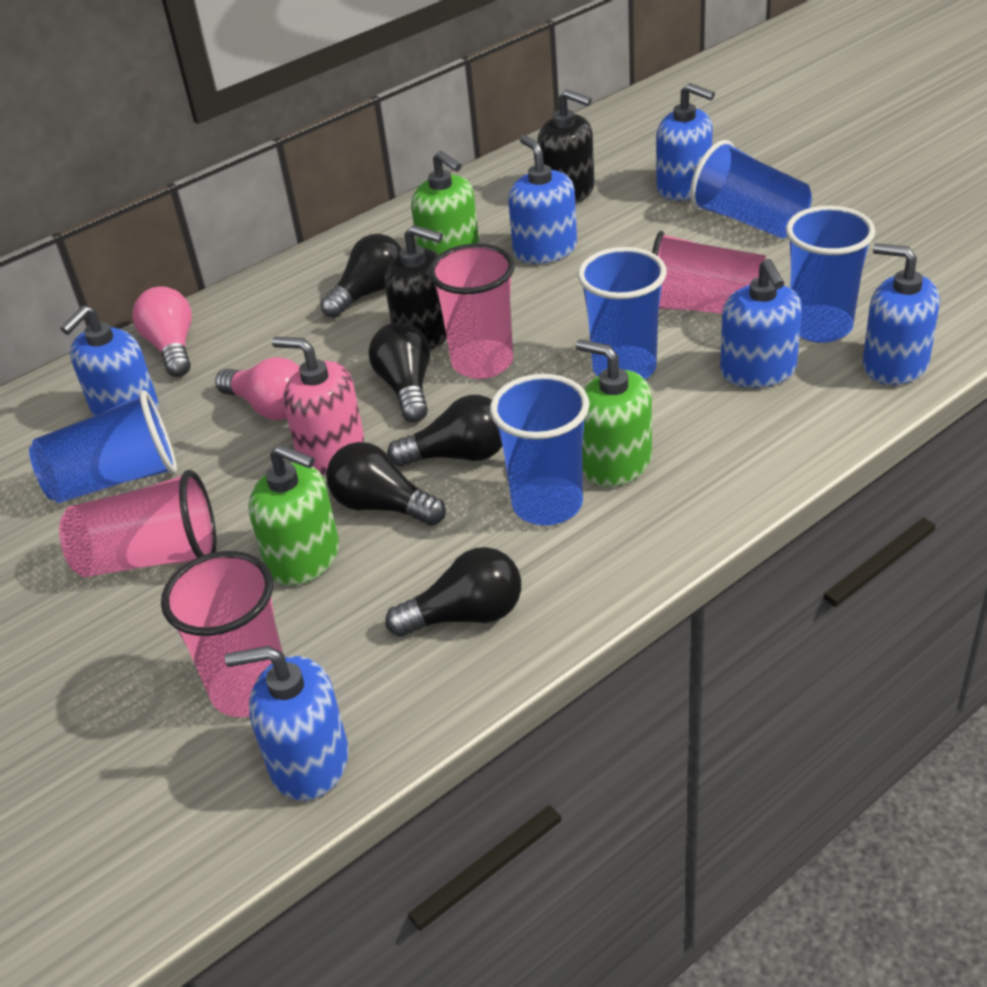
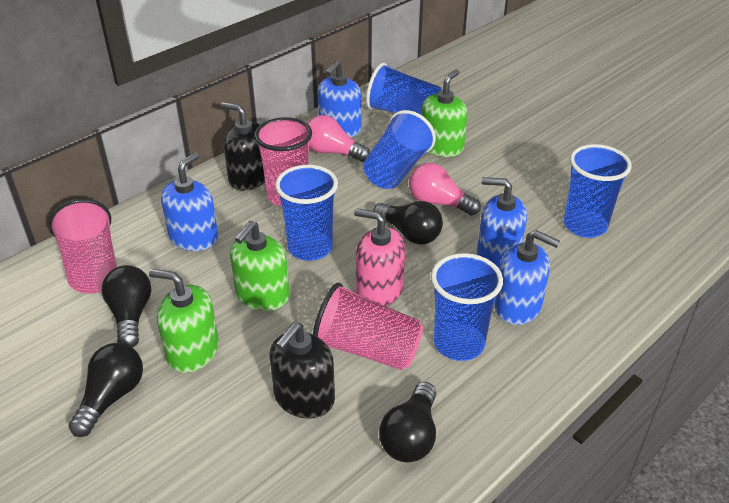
black light bulb: [320,234,402,318] [326,442,446,526] [369,322,430,422] [385,547,521,637] [387,395,502,467] = 5 -> [69,343,143,437] [102,265,151,348] [373,201,443,244] [379,382,436,462] = 4
blue soap dispenser: [61,306,159,416] [225,646,349,801] [508,135,577,264] [656,83,715,201] [720,259,802,388] [863,243,940,385] = 6 -> [161,152,218,251] [318,60,362,137] [477,177,527,268] [494,230,560,325] = 4
pink cup: [59,470,216,577] [161,551,283,717] [429,243,515,379] [652,231,766,314] = 4 -> [49,199,117,294] [254,117,312,207] [313,283,423,370] = 3

